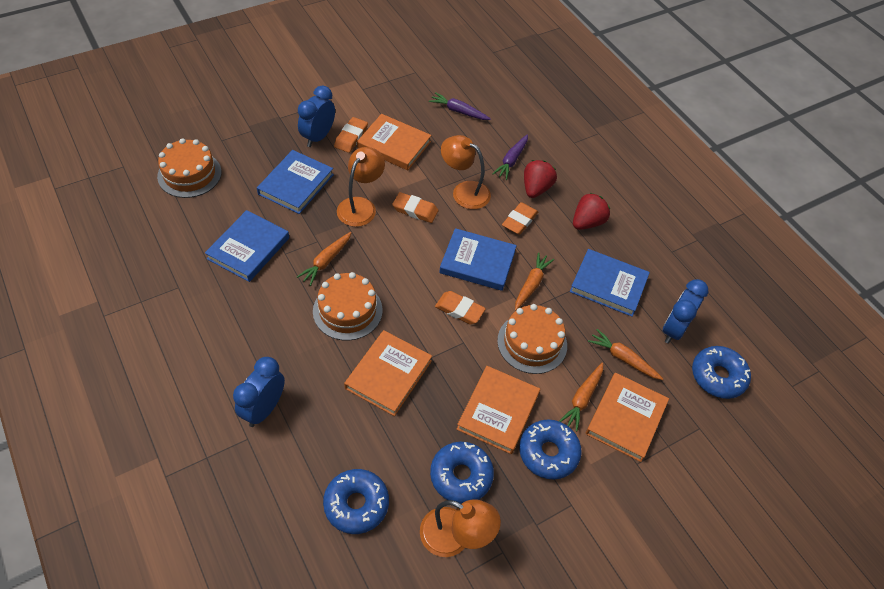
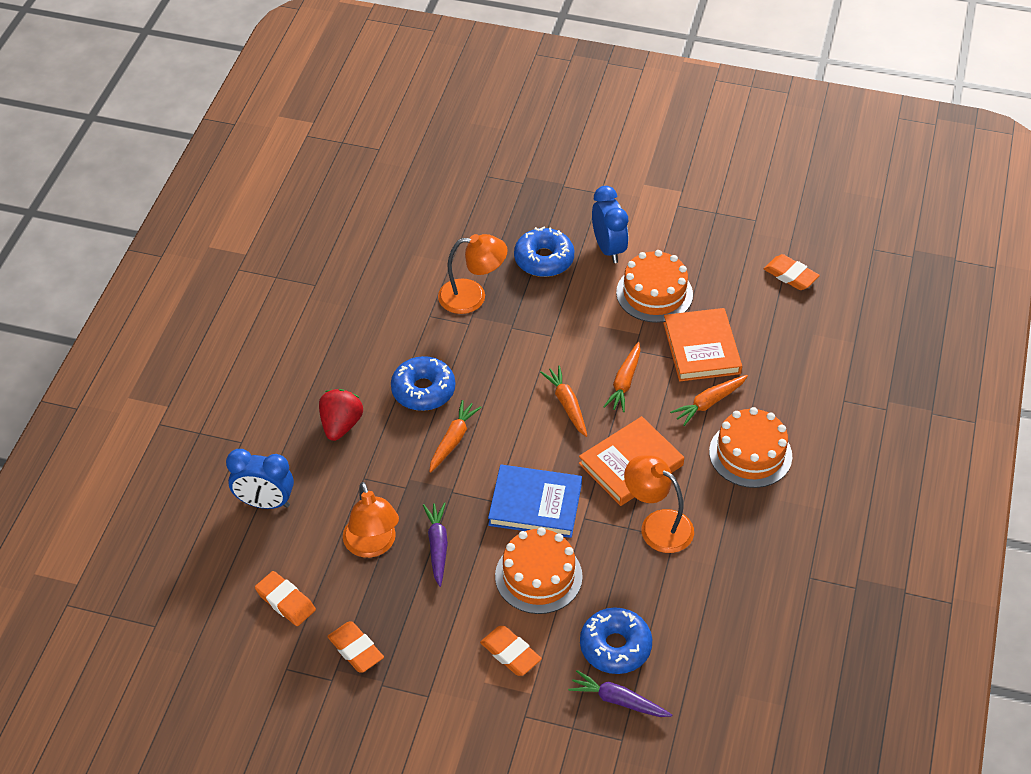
blue book: [205,210,289,282] [257,150,334,214] [439,228,517,291] [570,249,650,317] = 4 -> [488,465,582,538] = 1
blue clock: [233,357,285,427] [298,86,335,147] [663,279,709,344] = 3 -> [226,449,294,509] [592,186,628,263] = 2
blue donut: [323,469,389,534] [430,442,494,504] [519,419,582,480] [692,346,751,399] = 4 -> [391,356,455,411] [514,227,574,277] [580,607,652,674] = 3
orange book: [344,330,432,416] [357,114,431,170] [457,366,540,454] [586,372,669,462] = 4 -> [579,416,684,506] [663,308,742,381] = 2
red strawberry: [524,160,557,198] [573,193,610,230] = 2 -> [319,389,363,441] = 1

